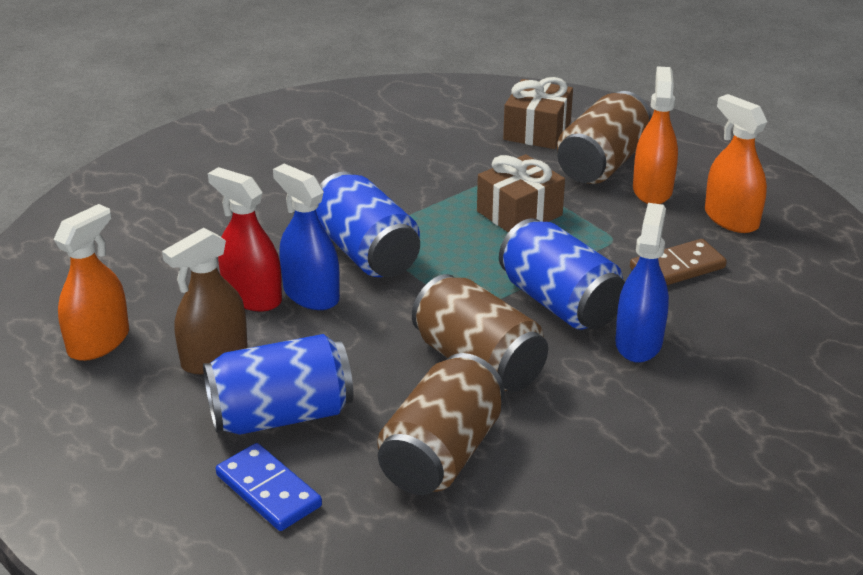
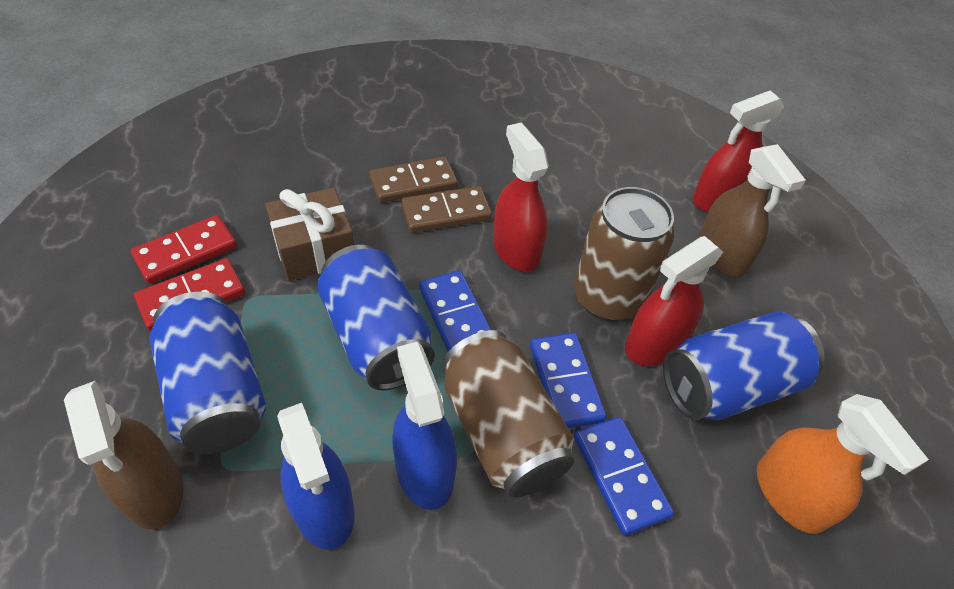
blue domino: [216,443,322,531] = 1 -> [419,270,491,351] [530,333,607,429] [574,417,674,536] = 3
brown can: [377,353,505,495] [412,274,548,392] [557,91,652,184] = 3 -> [442,330,574,498] [574,187,674,321] = 2
brown domino: [630,239,727,285] = 1 -> [369,157,458,203] [401,186,492,233] = 2
brown gift: [477,154,565,232] [503,77,573,149] = 2 -> [265,187,354,281] = 1
brown spray bottle: [162,228,248,374] = 1 -> [64,381,183,529] [698,144,806,277] = 2
orange spray bottle: [54,204,129,361] [633,66,678,204] [705,94,767,233] = 3 -> [757,394,929,534] = 1
red domino: none = 0 -> [131,215,237,284] [134,258,245,331] = 2
red spray bottle: [208,167,282,312] = 1 -> [493,123,549,272] [625,236,723,366] [692,90,784,212] = 3

